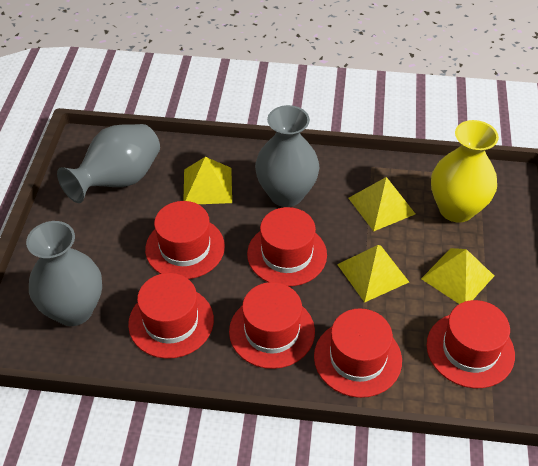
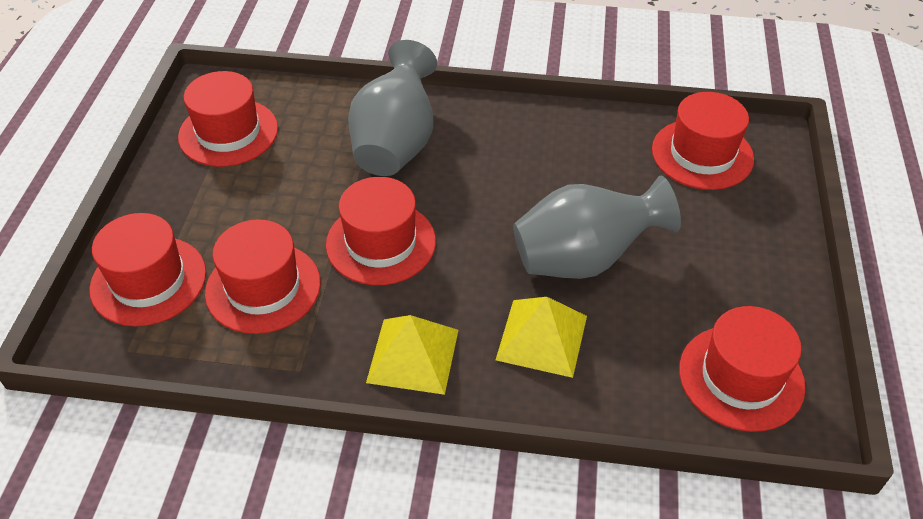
grey vase: [26,221,102,326] [57,124,160,203] [255,105,320,207] = 3 -> [348,40,437,176] [513,175,681,279] = 2
yellow pyramid: [183,157,232,204] [337,245,409,302] [348,177,415,231] [421,248,494,304] = 4 -> [366,315,458,395] [496,297,587,378] = 2
yellow vase: [431,120,499,223] = 1 -> none = 0

